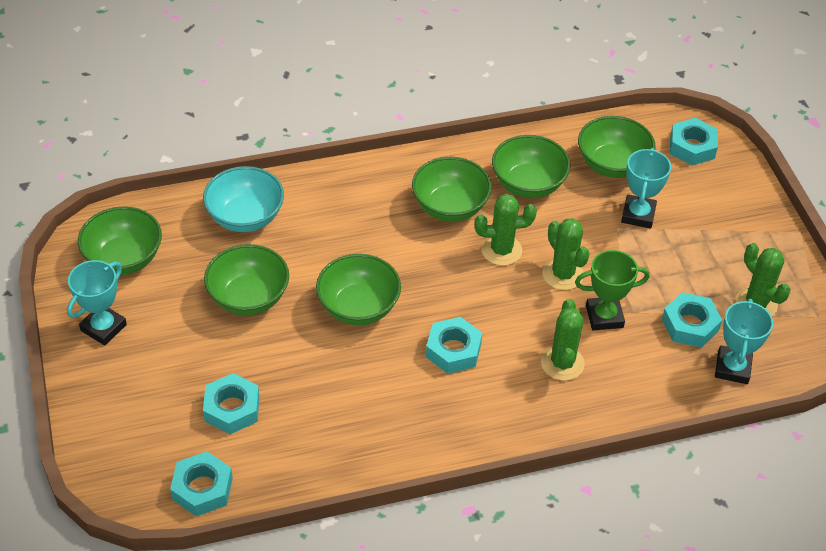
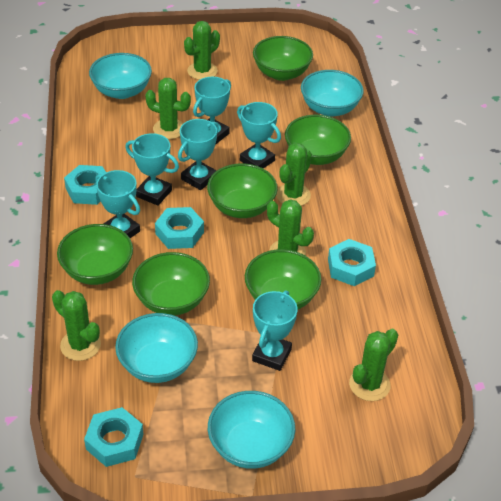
green cactus: [475,194,537,266] [541,299,585,381] [542,218,590,290] [736,243,791,316] = 4 -> [52,290,101,361] [145,78,191,139] [184,21,220,80] [267,200,314,256] [276,143,312,206] [349,329,398,401] = 6
green trophy: [575,250,650,330] = 1 -> none = 0
turquoise bowl: [203,166,284,232] = 1 -> [89,53,152,99] [115,313,198,383] [208,391,295,469] [301,70,364,117] = 4
turquoise nut: [170,451,233,517] [203,373,259,434] [426,317,482,374] [662,292,722,348] [670,118,718,166] = 5 -> [64,165,106,205] [84,407,143,467] [155,207,204,249] [328,239,376,286] = 4
turquoise trophy: [67,260,127,346] [621,148,671,228] [715,299,773,384] = 3 -> [95,170,140,238] [125,133,179,206] [178,119,219,190] [193,77,231,145] [237,102,281,169] [252,290,298,371] = 6

